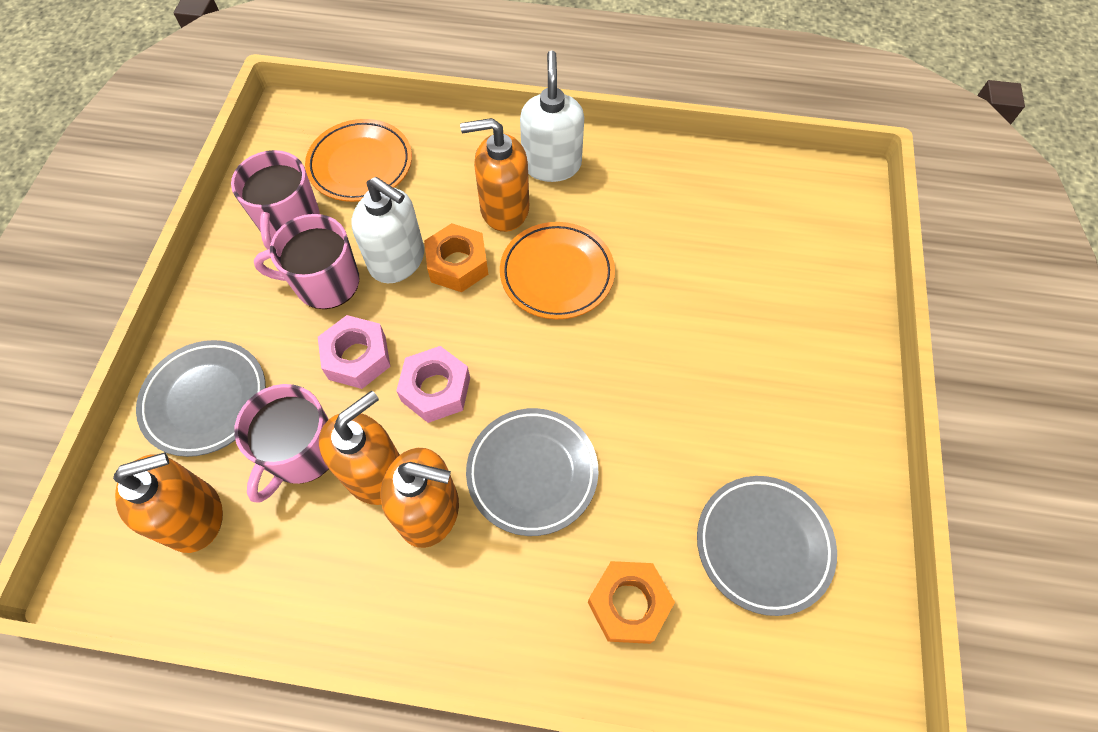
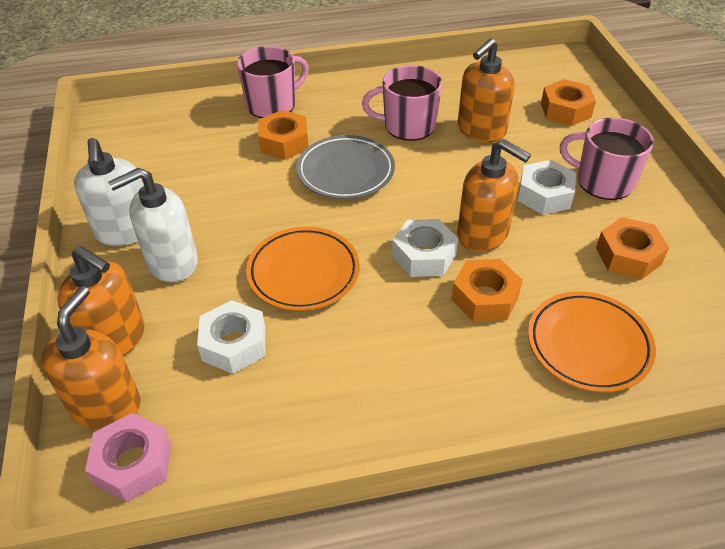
grey plate: [136,340,266,457] [466,408,598,536] [697,476,837,616] = 3 -> [296,135,395,199] = 1
orange nut: [424,223,488,292] [588,561,675,644] = 2 -> [258,110,308,160] [451,259,523,322] [541,79,596,126] [596,217,669,280] = 4
pink nut: [318,315,391,389] [396,346,470,423] = 2 -> [85,413,171,502] = 1
white nut: none = 0 -> [197,300,265,374] [392,219,458,277] [518,160,576,215] = 3

